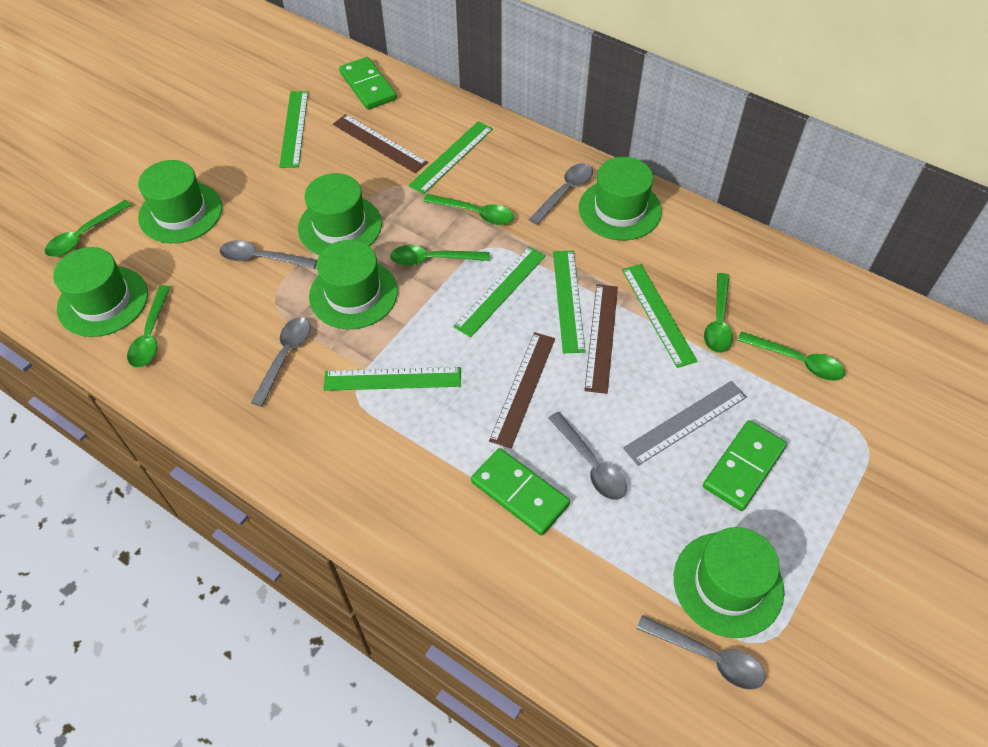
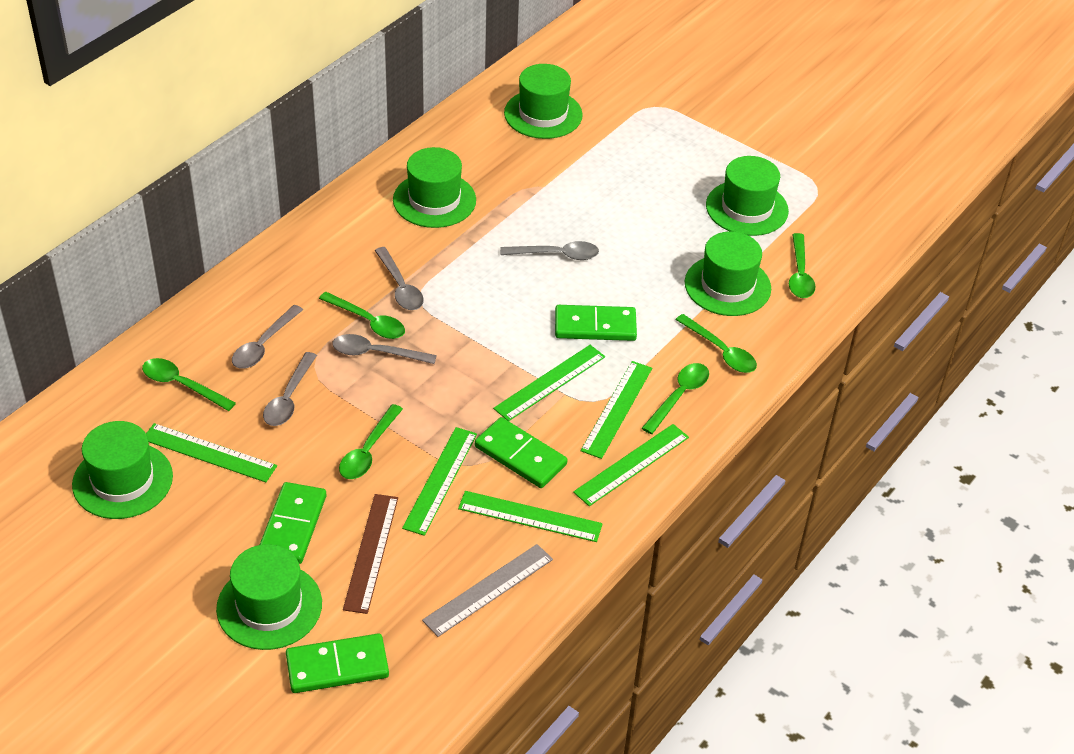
brown ruler: [333,114,428,173] [489,332,555,448] [584,284,618,394] = 3 -> [343,494,398,614] = 1
green domino: [339,57,397,110] [471,448,570,536] [703,420,787,511] = 3 -> [260,482,326,564] [286,633,389,693] [475,417,567,488] [555,305,637,341] = 4

